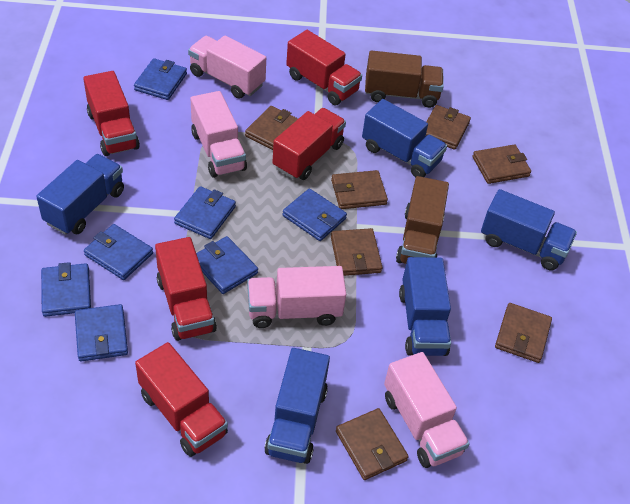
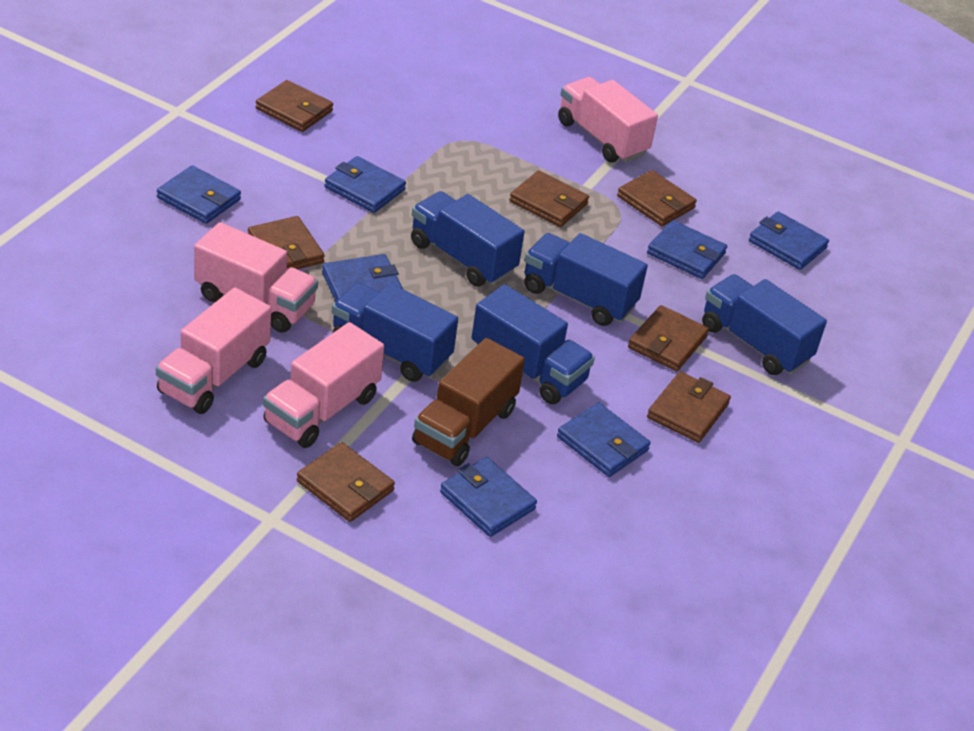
brown truck: [365,50,444,108] [396,176,449,264] = 2 -> [412,338,525,466] = 1
red truck: [83,71,140,156] [135,342,228,457] [155,237,217,341] [272,108,346,180] [286,30,362,105] = 5 -> none = 0

